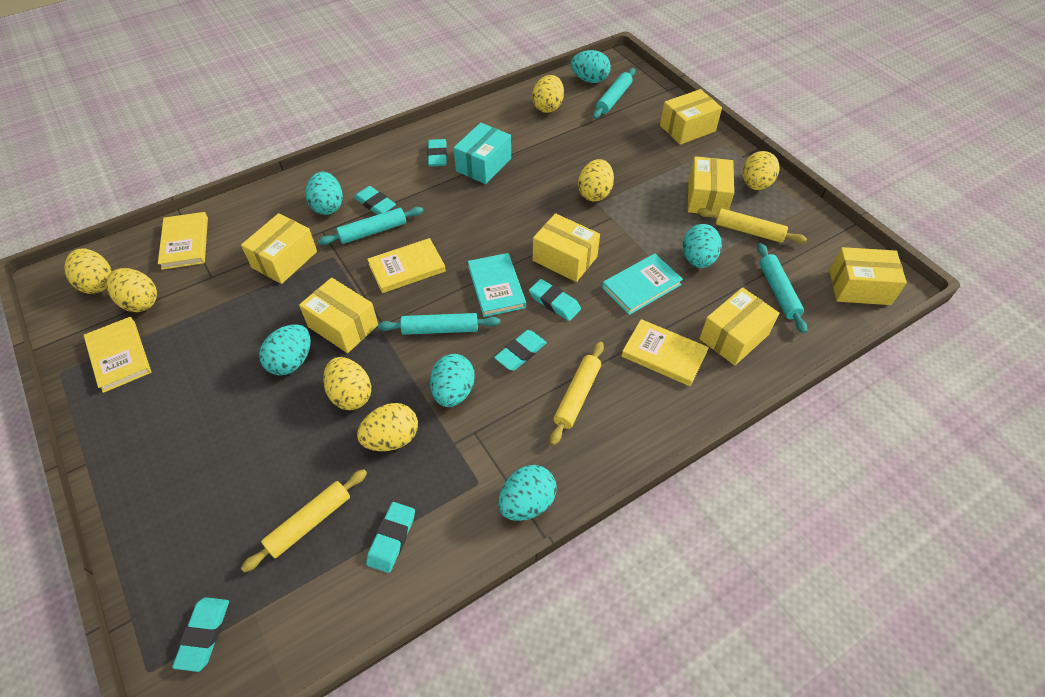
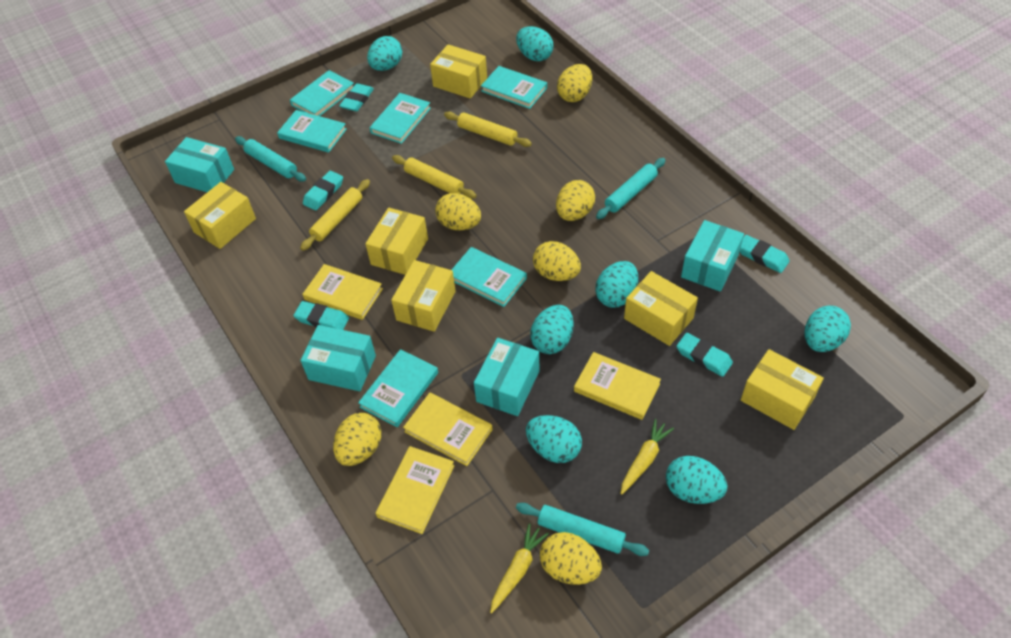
turquoise book: [468,253,526,317] [602,254,683,315] = 2 -> [277,110,347,153] [290,70,354,116] [358,349,438,427] [370,93,431,144] [452,247,527,307] [481,66,547,109] = 6
turquoise box: [454,123,511,184] = 1 -> [165,137,234,192] [300,325,376,391] [474,338,540,416] [681,220,744,292] = 4
turquoise egg: [259,324,311,375] [306,172,343,215] [430,354,475,407] [498,465,557,521] [571,50,611,83] [683,224,722,268] = 6 -> [367,36,402,71] [516,26,554,61] [526,415,582,463] [530,305,574,354] [595,261,638,308] [666,456,728,504] [805,305,851,352] = 7
turquoise eraser: [172,597,229,672] [354,186,396,215] [366,502,415,573] [427,139,447,167] [494,330,547,371] [529,279,581,321] = 6 -> [293,301,349,330] [303,170,343,211] [339,83,374,111] [676,333,733,377] [740,235,790,273] = 5
turquoise rolling pin: [318,207,423,245] [378,313,500,335] [593,68,635,119] [757,243,807,334] = 4 -> [235,136,306,182] [516,503,649,556] [596,158,665,219] = 3
yellow box: [241,213,317,284] [299,278,378,353] [533,213,600,282] [660,89,722,145] [688,156,734,214] [699,287,779,366] [829,247,907,305] = 7 -> [184,182,256,249] [365,208,428,275] [391,260,456,332] [430,44,487,99] [624,271,698,346] [741,349,824,430] = 6
yellow carrot: none = 0 -> [490,523,549,613] [621,419,674,495] = 2
yellow egg: [64,248,112,294] [106,268,157,312] [323,357,371,410] [357,403,418,451] [532,75,564,113] [578,159,614,201] [743,151,780,190] = 7 -> [333,413,381,466] [435,193,481,230] [533,241,581,281] [540,532,602,585] [556,180,595,221] [557,64,592,102] = 6

